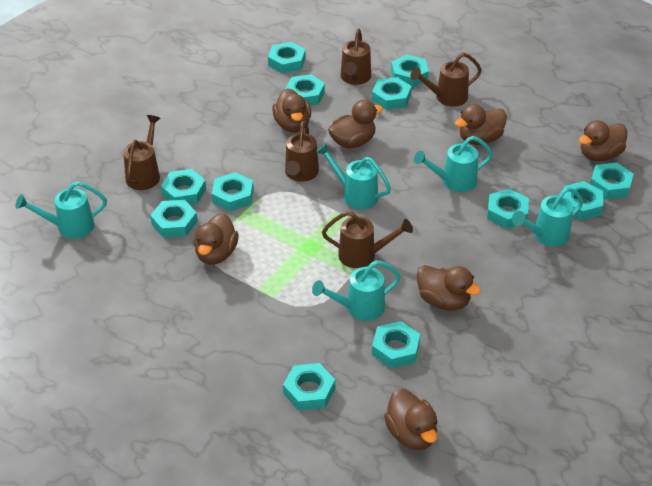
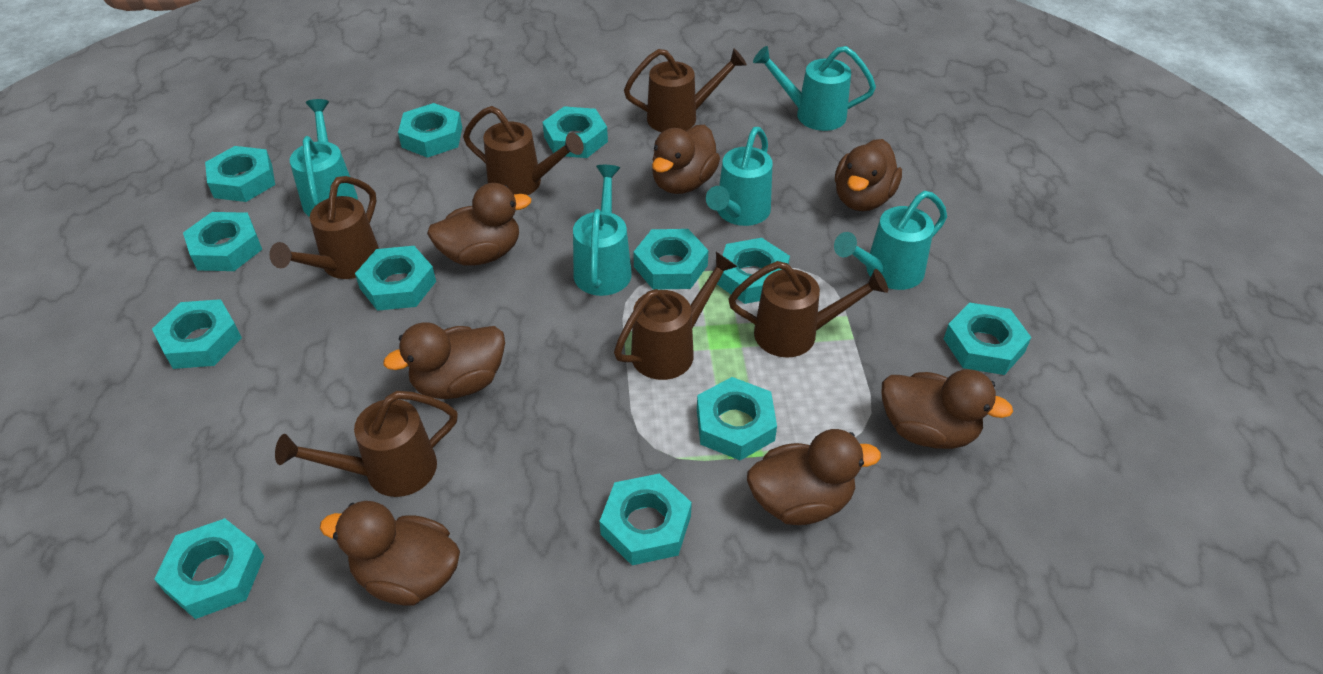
brown watering can: [123,115,160,190] [285,121,319,182] [322,211,413,268] [340,29,371,85] [410,53,482,107] = 5 -> [269,176,379,279] [275,391,458,497] [463,106,584,195] [614,252,737,380] [624,48,747,132] [728,261,888,358] = 6

